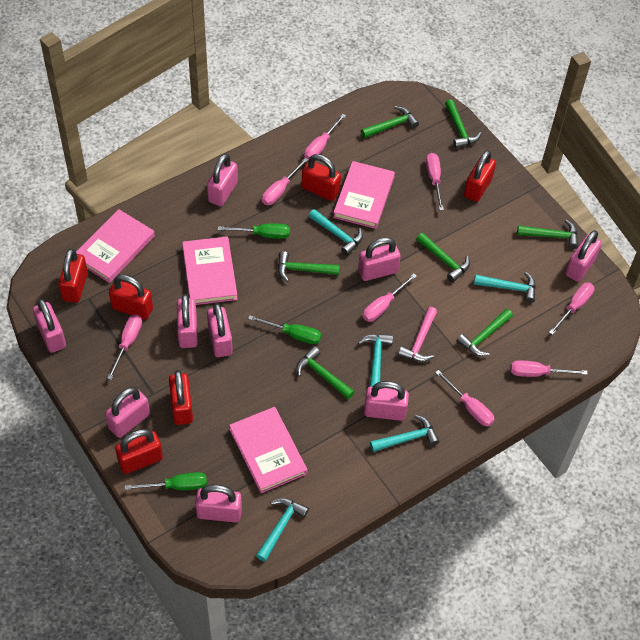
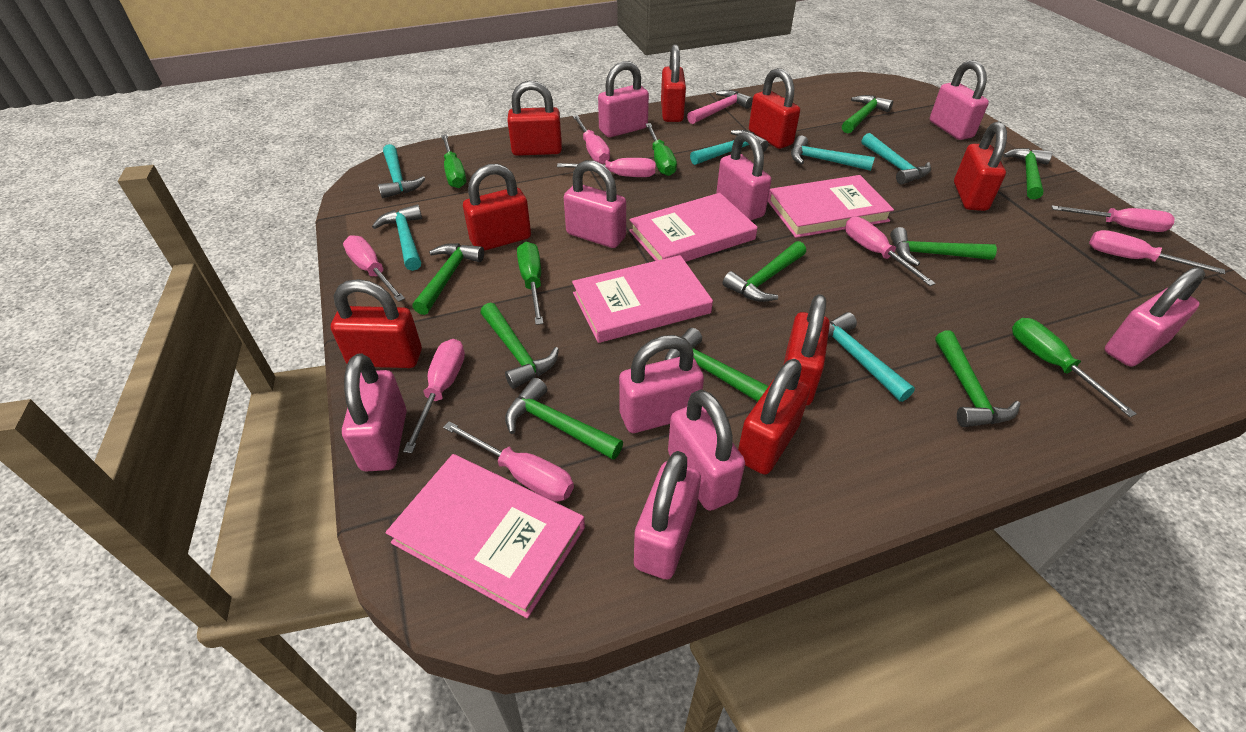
green hammer: [278,251,340,282] [296,346,355,399] [361,106,419,138] [416,233,470,282] [445,100,482,148] [457,309,513,356] [517,220,578,249] = 7 -> [412,243,484,315] [480,303,559,389] [505,378,623,460] [664,328,769,402] [723,241,806,302] [842,95,893,133] [890,227,997,266] [935,330,1020,427] [1003,148,1052,200] = 9
green screwdriver: [125,472,207,490] [218,223,290,239] [248,315,321,344] = 3 -> [441,135,466,188] [517,242,543,325] [646,123,677,176] [1012,318,1137,417] = 4
red padlock: [59,248,88,303] [109,275,153,319] [115,429,163,474] [169,370,193,425] [301,154,341,201] [464,150,496,202] = 6 -> [331,279,422,368] [463,164,531,251] [507,80,562,156] [661,44,686,122] [738,359,810,475] [749,68,800,149] [784,294,830,405] [954,122,1007,211] = 8
turquoise hammer: [256,498,309,562] [309,209,363,256] [358,334,393,387] [370,415,439,452] [474,272,536,303] = 5 -> [372,204,422,271] [378,144,425,198] [690,130,769,165] [791,136,875,171] [828,312,915,402] [862,133,931,185] = 6

